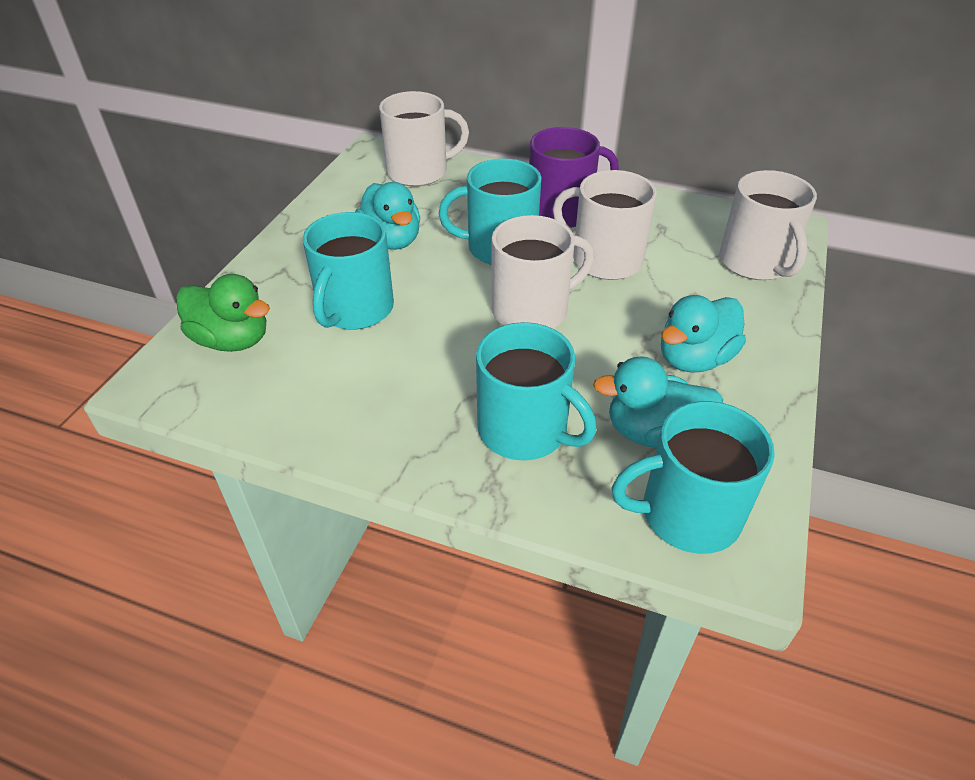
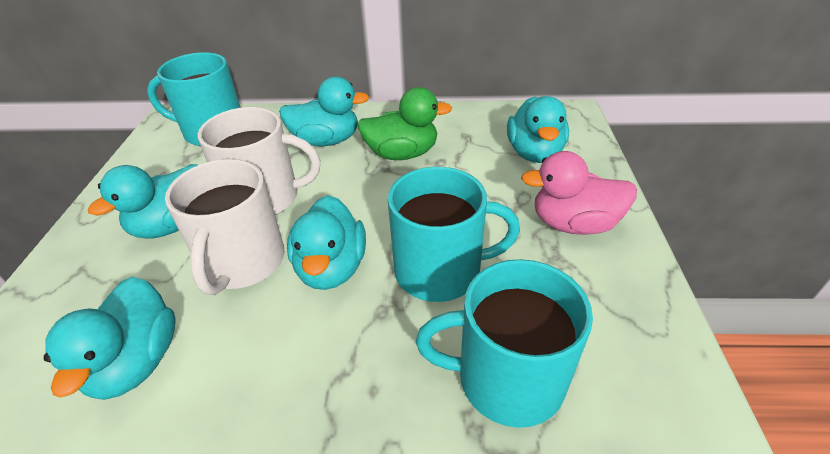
pink duck: none = 0 -> [521,151,637,235] = 1
purple mug: [529,127,619,228] = 1 -> none = 0
turquoise duck: [355,182,420,250] [593,356,723,448] [661,295,746,373] = 3 -> [44,276,176,400] [88,164,198,239] [279,77,369,146] [287,195,366,290] [507,96,569,163] = 5
turquoise mug: [303,212,394,330] [439,159,541,265] [476,322,597,461] [612,401,775,554] = 4 -> [147,52,241,146] [388,167,520,302] [416,259,593,428] = 3
white mug: [379,91,469,187] [492,215,594,328] [553,170,657,280] [719,170,817,280] = 4 -> [165,159,285,295] [198,107,320,215] = 2

